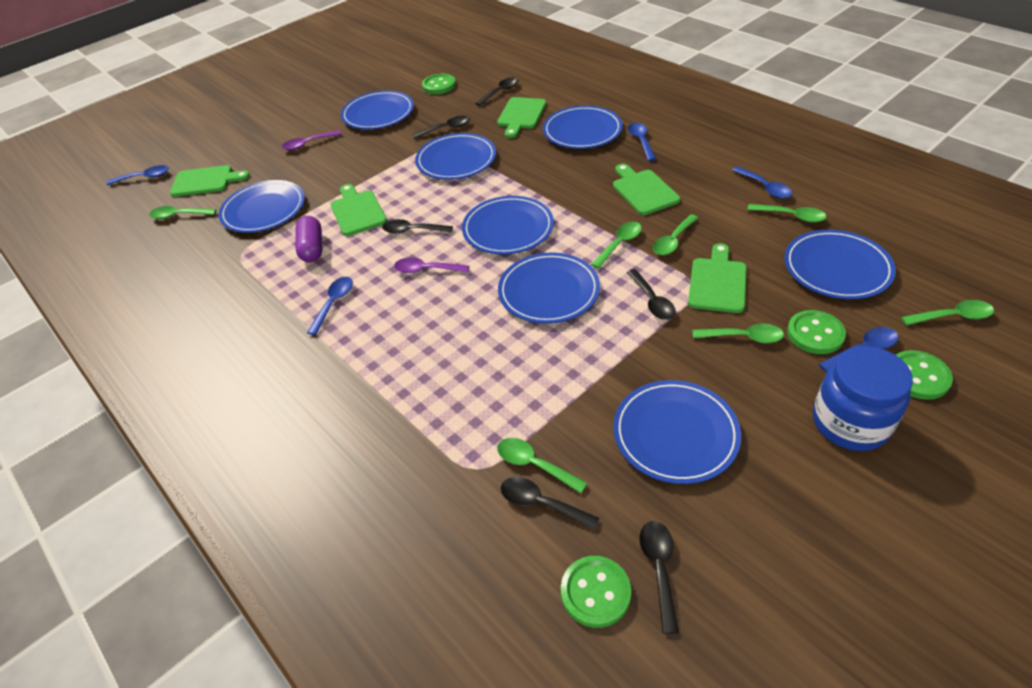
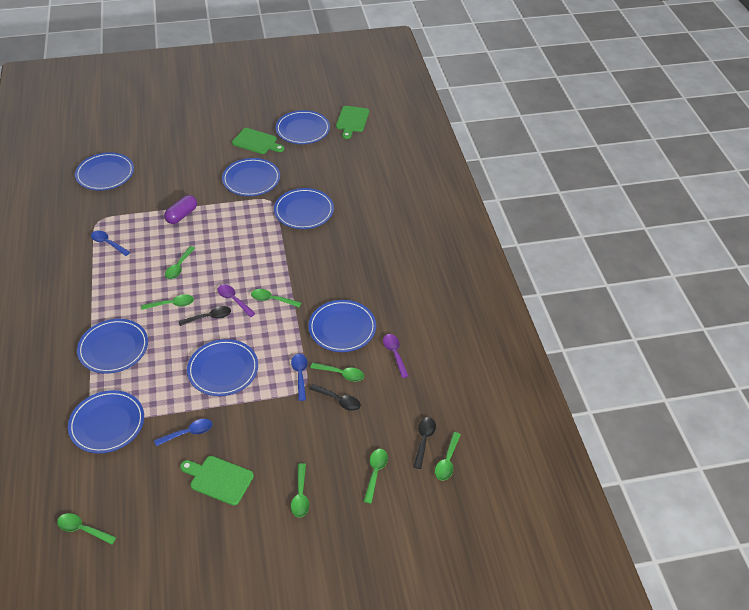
black spoon: [382,219,453,234] [412,116,470,139] [475,77,518,106] [501,477,599,530] [626,269,676,320] [640,521,679,634] = 6 -> [179,306,231,326] [309,384,361,411] [414,417,436,469] = 3
blue jar: [813,346,913,451] = 1 -> none = 0
blue spoon: [106,165,169,185] [307,277,353,335] [628,122,656,161] [732,166,792,199] [819,327,898,372] = 5 -> [91,231,130,256] [154,419,212,446] [291,354,308,401] = 3
green button: [422,74,456,94] [561,556,631,628] [787,310,846,354] [896,350,953,400] = 4 -> none = 0
green cutting board: [170,165,250,197] [331,184,387,236] [497,97,546,138] [613,164,680,215] [688,243,747,313] = 5 -> [180,456,254,505] [232,128,284,154] [336,106,369,139] = 3
green spoon: [149,206,217,219] [497,438,587,493] [591,222,642,269] [653,214,698,255] [693,323,784,343] [747,204,826,223] [901,300,994,325] = 7 -> [57,513,117,545] [141,294,194,310] [165,246,195,279] [251,289,301,308] [291,463,309,518] [310,363,364,382] [363,449,388,504] [435,432,461,481] = 8

